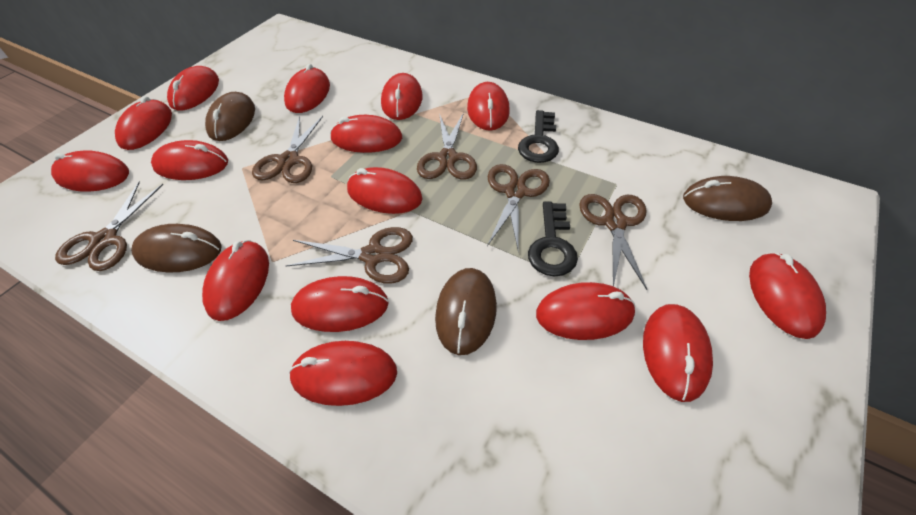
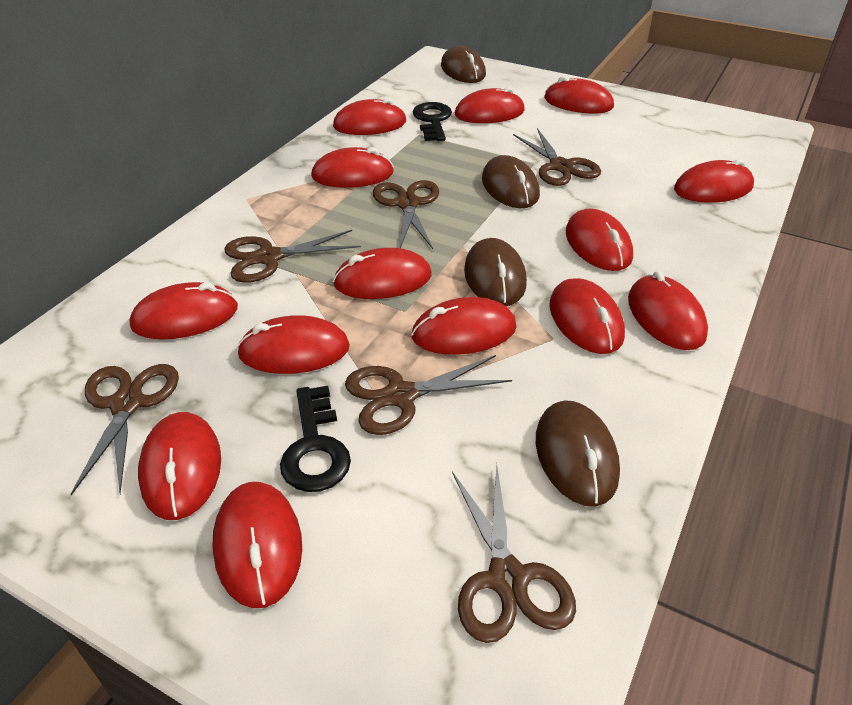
red mouse: [51,150,129,192] [115,96,172,150] [151,140,228,180] [167,66,219,110] [202,240,269,321] [284,64,330,113] [289,341,397,406] [291,276,388,332] [330,115,402,153] [347,167,423,214] [381,73,423,120] [467,82,510,131] [536,282,635,340] [643,304,713,402] [749,252,826,339] = 15 -> [130,282,238,340] [138,412,221,520] [212,482,302,608] [237,315,350,374] [311,147,394,188] [333,98,406,135] [333,248,432,299] [411,297,517,355] [455,87,525,123] [544,76,614,114] [550,278,625,354] [566,208,633,271] [628,271,708,350] [674,159,754,203] = 14

